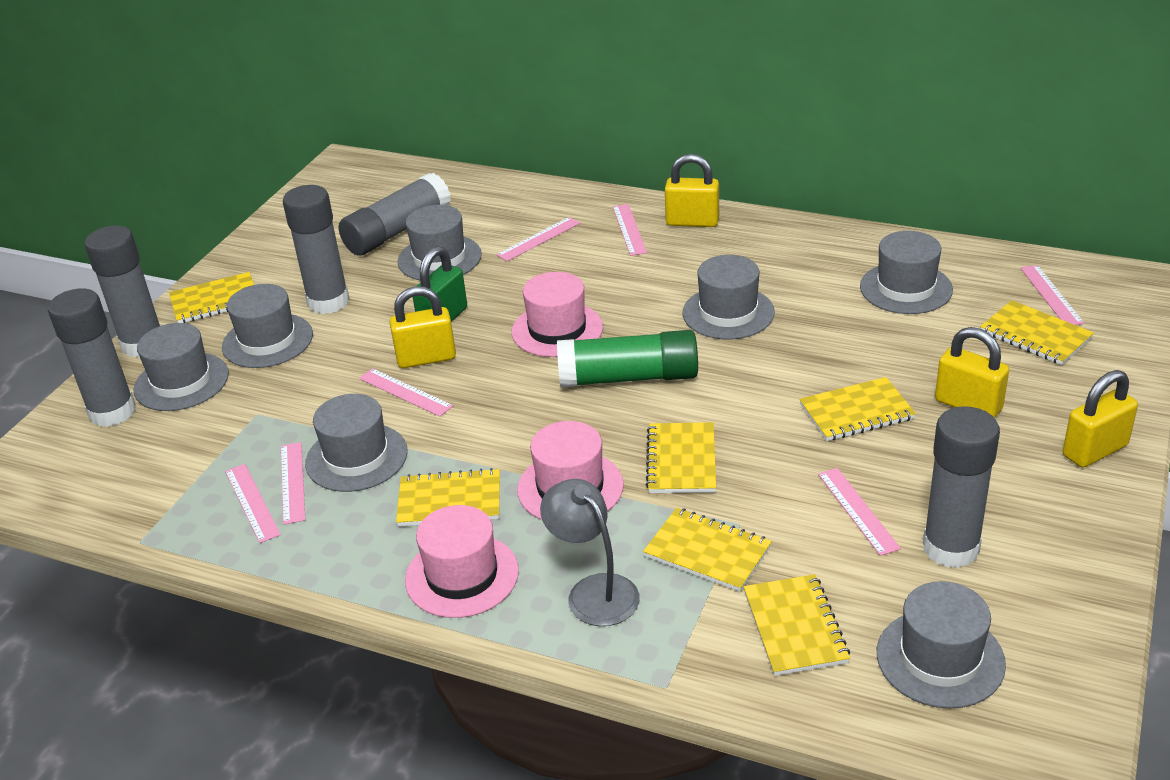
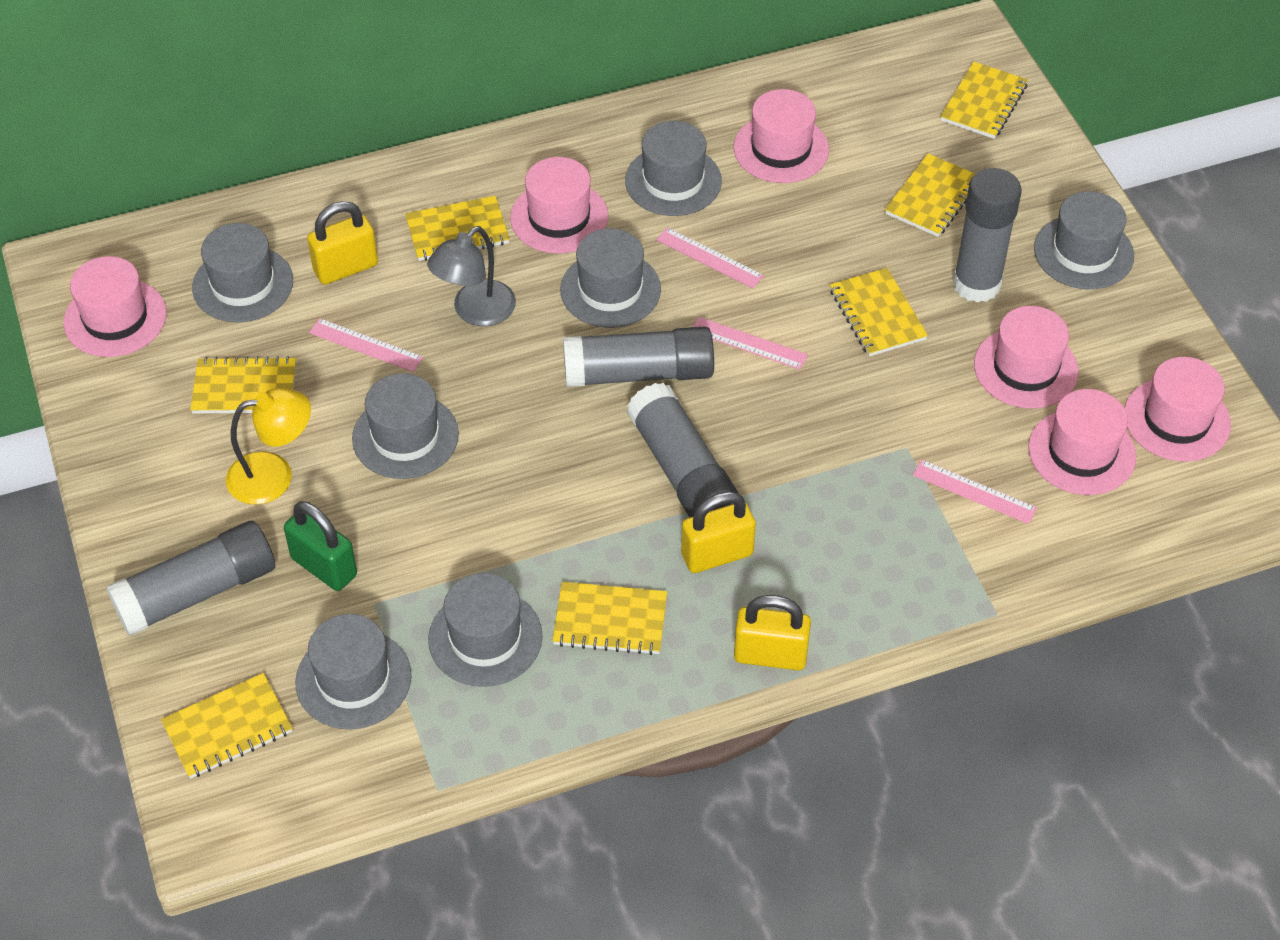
green glue stick: [557,330,698,388] = 1 -> none = 0
grey glue stick: [48,288,136,427] [85,226,160,357] [283,185,349,314] [339,173,451,256] [923,406,1000,568] = 5 -> [106,521,275,636] [563,326,714,387] [626,383,739,517] [953,168,1022,303] = 4
pink hat: [405,505,519,618] [512,272,603,357] [517,421,624,520] = 3 -> [64,256,167,357] [510,157,608,254] [734,89,829,183] [974,306,1078,409] [1028,389,1136,495] [1124,357,1231,462] = 6
pink ruler: [225,464,281,543] [281,442,305,524] [359,368,453,417] [496,217,580,261] [613,204,647,256] [818,468,901,556] [1020,265,1084,325] = 7 -> [309,318,423,372] [656,227,764,288] [693,317,808,370] [913,460,1037,524] = 4
yellow lamp: none = 0 -> [226,388,311,505] = 1
yellow padlock: [390,286,456,368] [665,154,719,227] [935,327,1009,418] [1063,370,1138,468] = 4 -> [307,201,378,285] [681,492,756,573] [734,595,811,670] = 3

